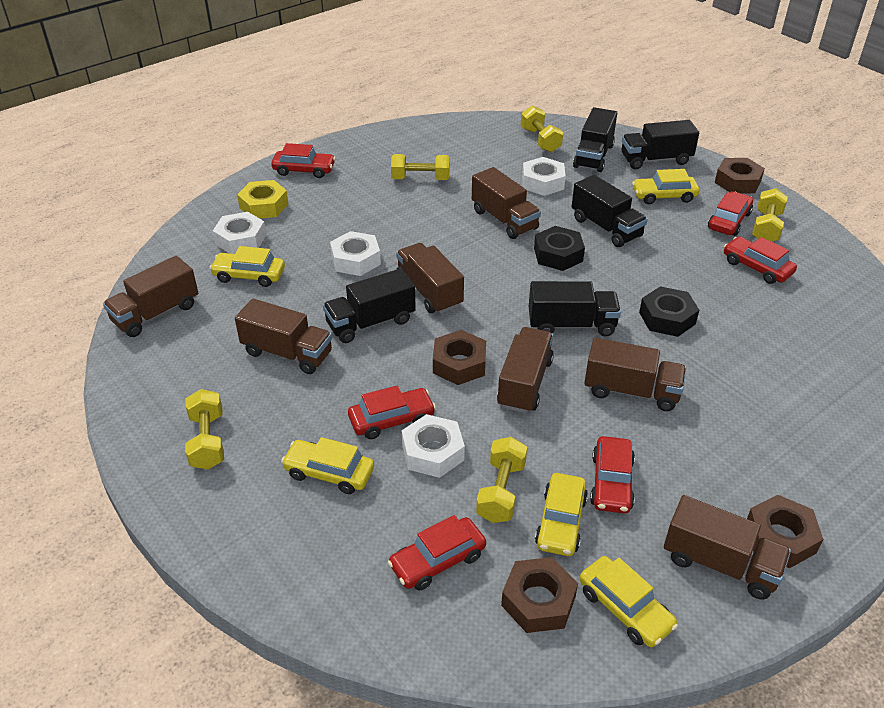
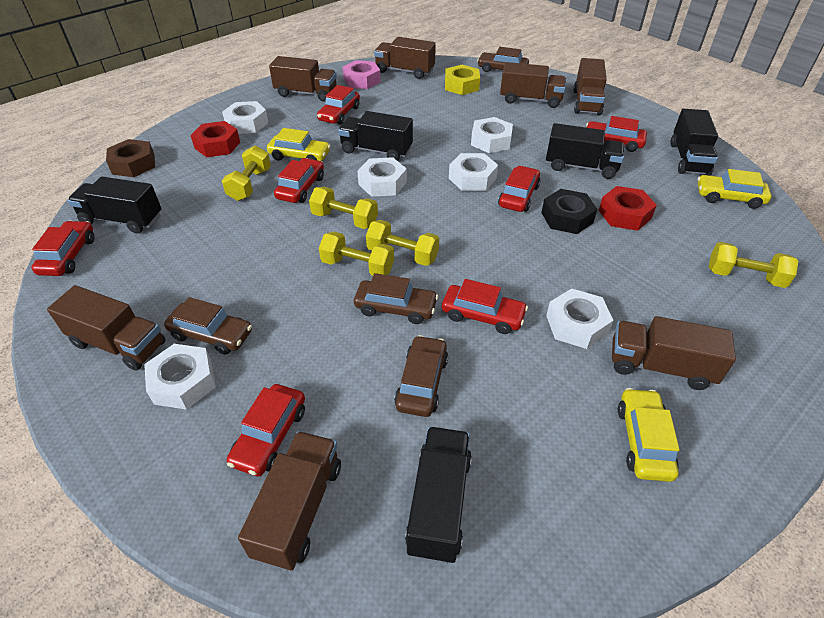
black nut: [534,226,585,271] [639,286,699,337] = 2 -> [541,189,597,234] = 1
brown car: none = 0 -> [164,297,252,355] [354,273,438,324] [394,335,448,417] [477,47,529,72] = 4
brown nut: [433,330,486,385] [501,557,578,633] [714,158,765,194] [747,495,823,568] = 4 -> [106,139,155,177] = 1
pink nut: none = 0 -> [343,60,381,89] = 1
red car: [271,143,335,178] [348,385,436,439] [388,515,486,591] [590,436,635,513] [708,191,753,236] [724,236,797,284] = 6 -> [31,221,95,276] [227,384,305,477] [274,158,324,203] [317,85,360,125] [442,279,528,334] [498,166,540,212] [586,116,647,152] = 7
red nut: none = 0 -> [191,121,240,157] [599,186,657,231] = 2
white nut: [213,212,266,254] [330,231,381,276] [402,414,465,478] [522,157,566,196] = 4 -> [144,344,216,410] [222,101,268,134] [357,157,407,197] [449,153,498,191] [471,117,513,153] [546,288,614,349] = 6
yellow car: [209,246,285,287] [281,437,374,494] [535,473,588,556] [579,556,678,647] [632,169,699,204] = 5 -> [267,128,331,161] [618,388,679,482] [698,169,772,209] = 3

